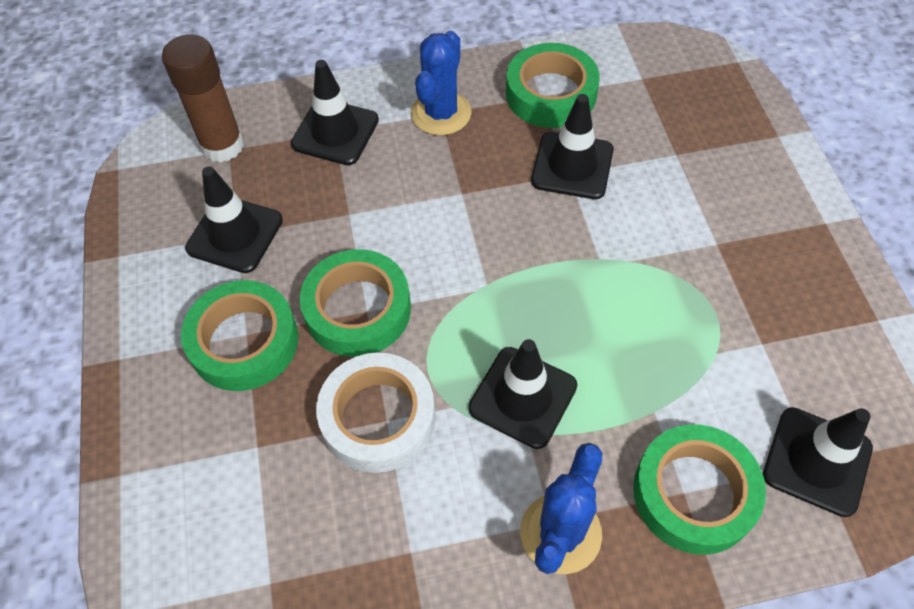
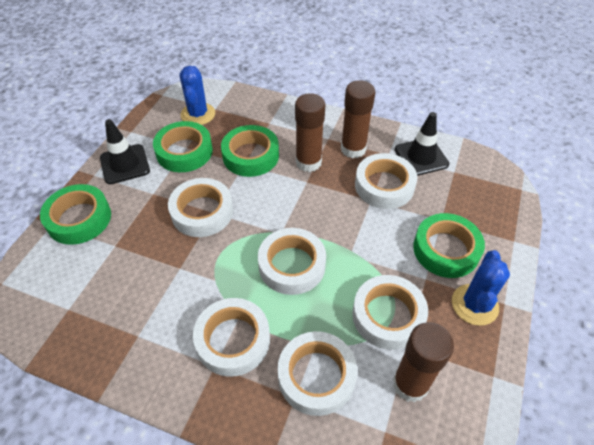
black traffic cone: [185,166,283,273] [291,60,379,165] [469,339,577,449] [531,94,614,199] [763,407,873,517] = 5 -> [100,119,150,184] [395,112,449,176] = 2
brown glue stick: [162,34,244,163] = 1 -> [295,93,326,172] [341,80,375,158] [393,322,454,403] = 3
white tape: [316,352,435,473] = 1 -> [168,178,233,237] [193,298,270,377] [258,228,326,295] [278,331,357,416] [352,275,428,350] [355,153,417,209] = 6

